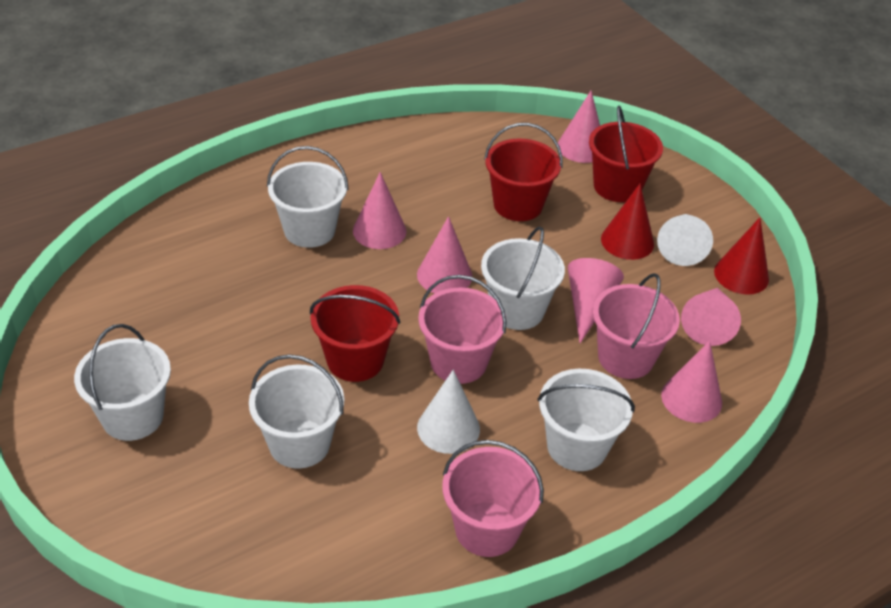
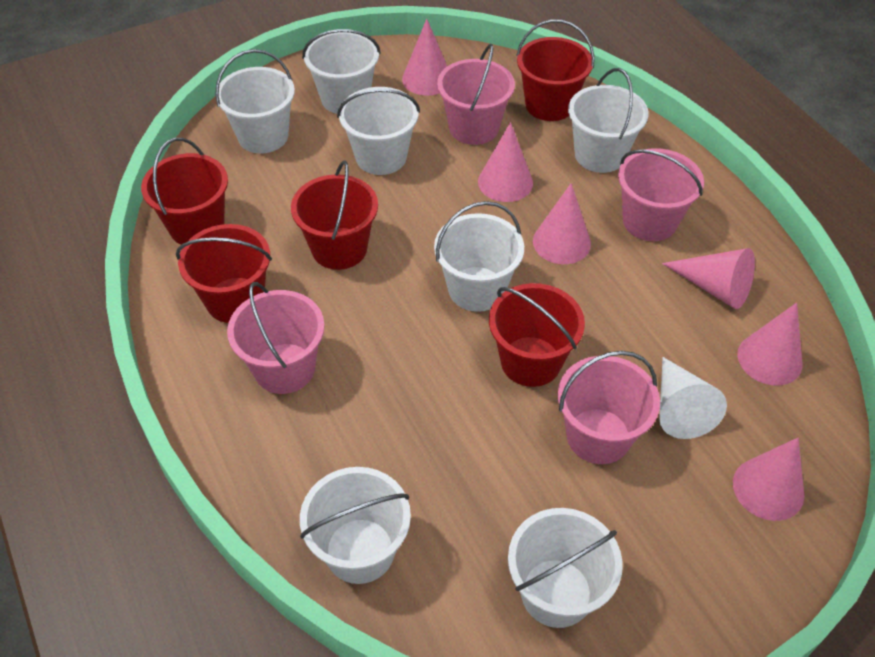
pink bucket: [418,275,506,384] [442,440,544,557] [593,273,680,379] = 3 -> [227,282,325,394] [437,44,515,145] [558,351,660,464] [618,148,704,241] = 4
red bucket: [310,285,400,382] [484,123,562,221] [589,106,663,202] = 3 -> [141,138,228,245] [176,224,272,323] [291,160,378,270] [489,283,585,387] [516,19,595,121] = 5
red cone: [601,184,654,260] [714,217,769,295] = 2 -> none = 0
white bucket: [74,324,171,441] [249,354,344,469] [267,146,349,248] [481,226,565,330] [537,369,635,471] = 5 -> [215,49,295,154] [300,467,411,584] [302,29,381,114] [337,87,420,175] [434,201,524,312] [508,508,623,628] [568,68,649,173] = 7
white cone: [417,370,480,454] [657,214,713,266] = 2 -> [659,357,727,439] = 1

